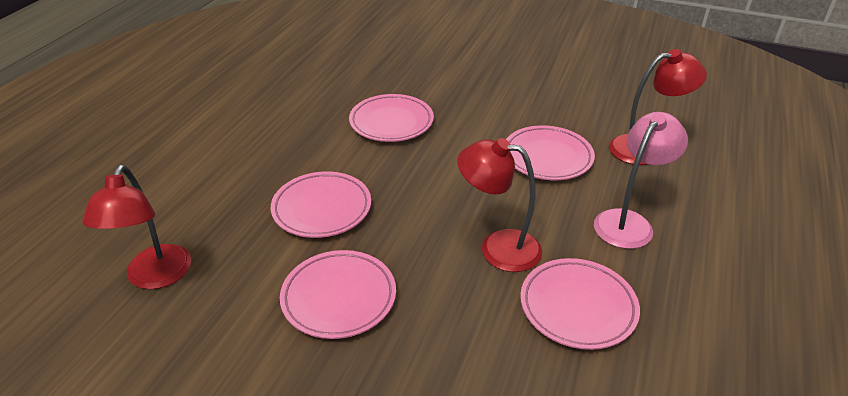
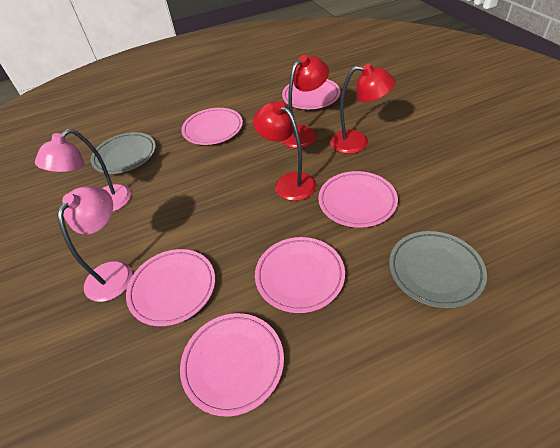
grey plate: none = 0 -> [91,132,156,174] [389,231,487,308] = 2
pink lamp: [594,112,688,249] = 1 -> [35,129,131,212] [57,187,132,302] = 2
pink plate: [271,171,371,238] [280,250,396,339] [349,94,434,142] [506,125,595,180] [520,258,640,350] = 5 -> [126,249,215,326] [180,313,284,417] [181,108,243,145] [255,237,345,313] [282,79,340,109] [318,171,398,228] = 6

